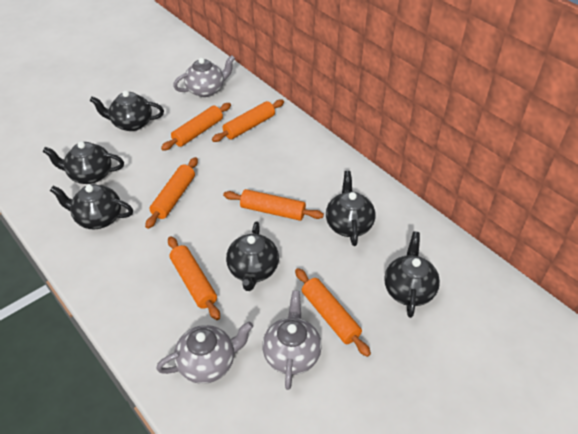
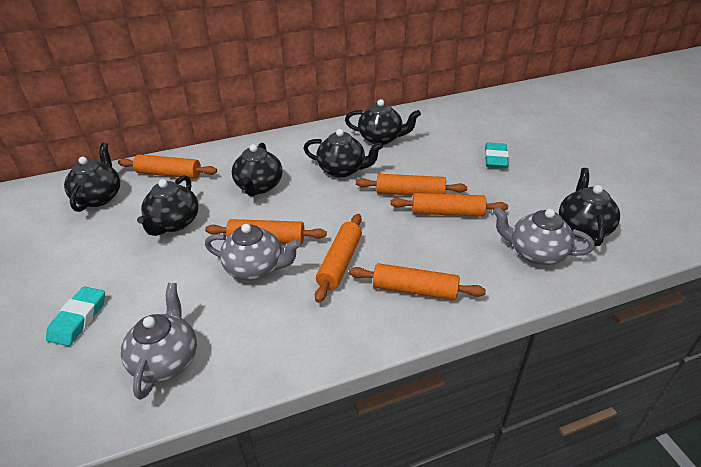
turquoise eraser: none = 0 -> [46,286,105,346] [485,143,509,169] = 2

